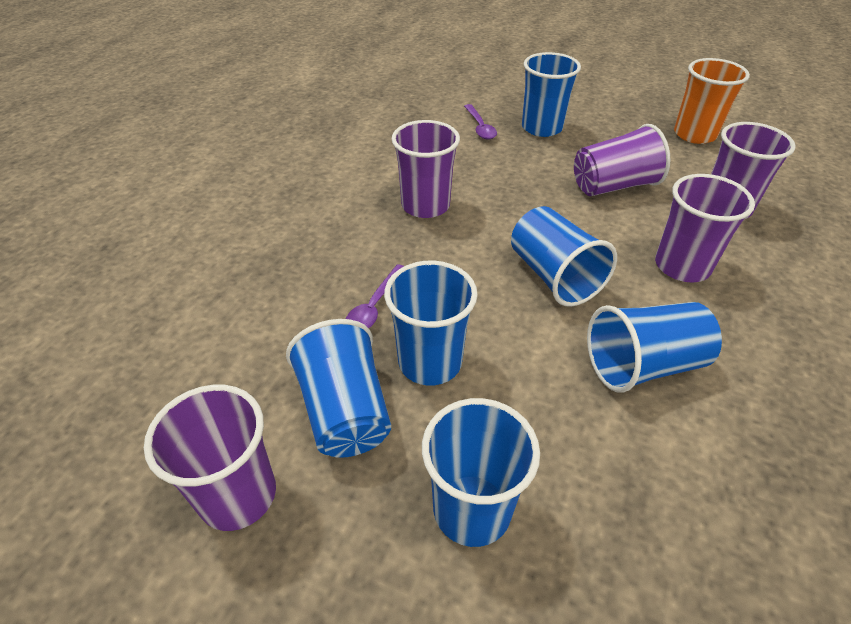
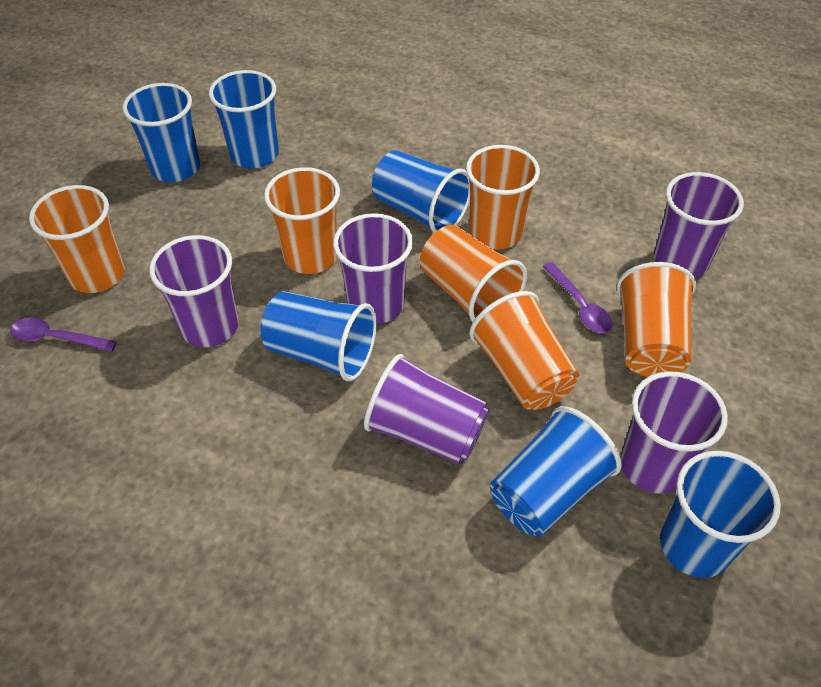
orange cup: [674,58,750,144] = 1 -> [29,185,125,293] [264,167,340,274] [420,225,527,322] [466,145,540,250] [469,291,579,410] [617,262,696,377] = 6

